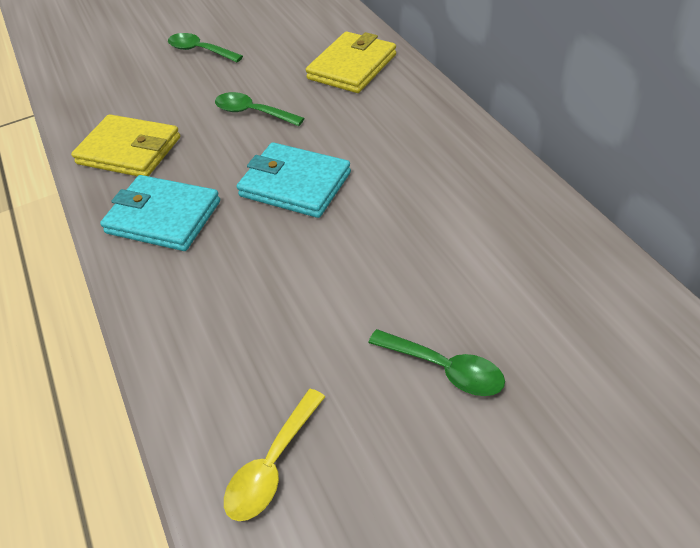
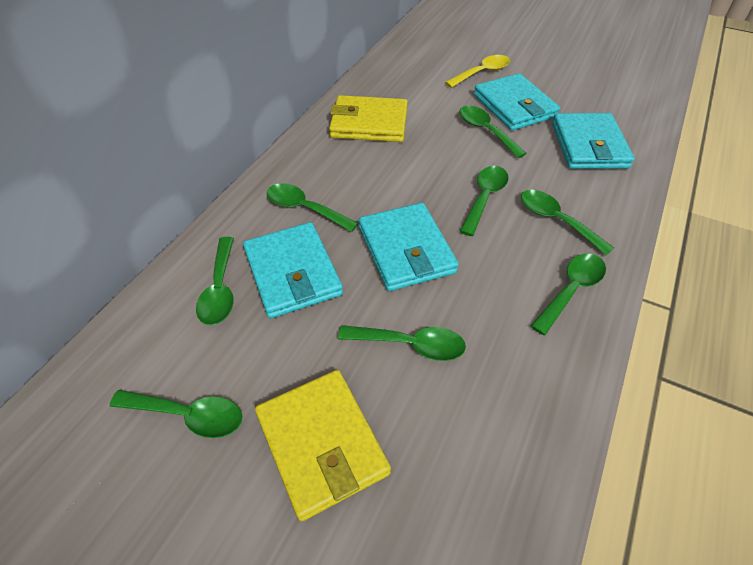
green spoon: [168,33,243,62] [215,92,305,126] [368,329,505,396] = 3 -> [110,390,243,438] [196,237,234,325] [267,183,358,232] [338,325,466,361] [460,106,527,158] [460,166,509,236] [521,190,614,255] [531,253,606,335] = 8
turquoise wallet: [100,175,220,251] [237,142,351,218] = 2 -> [243,222,343,318] [359,203,459,291] [474,73,560,131] [552,113,635,169] = 4

